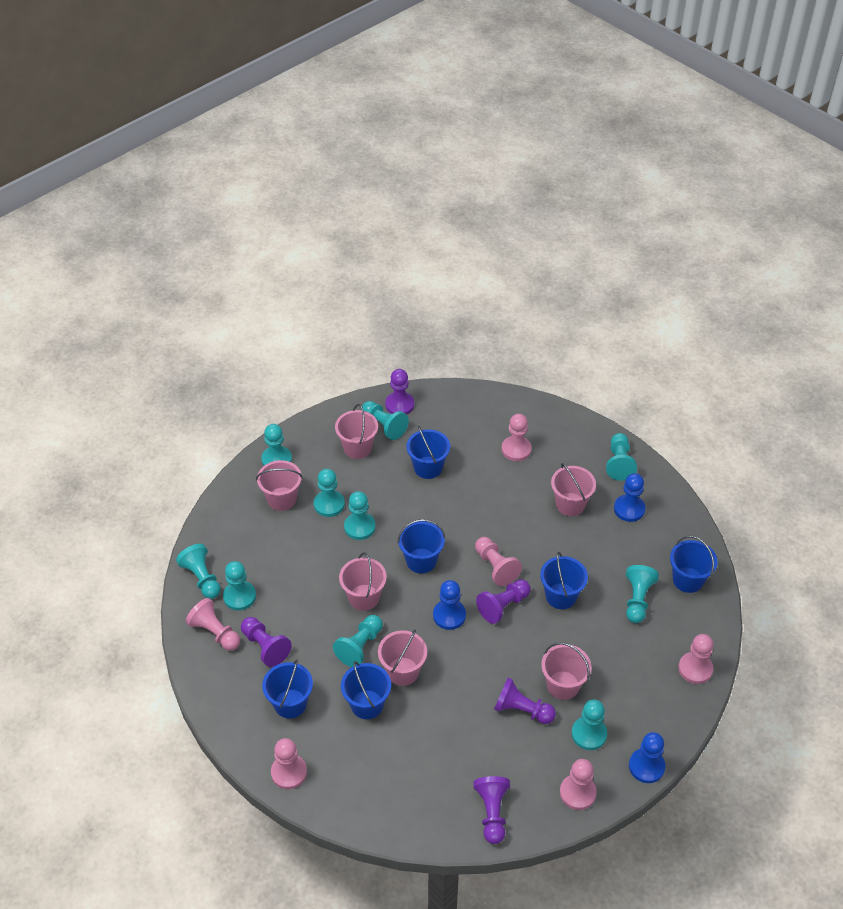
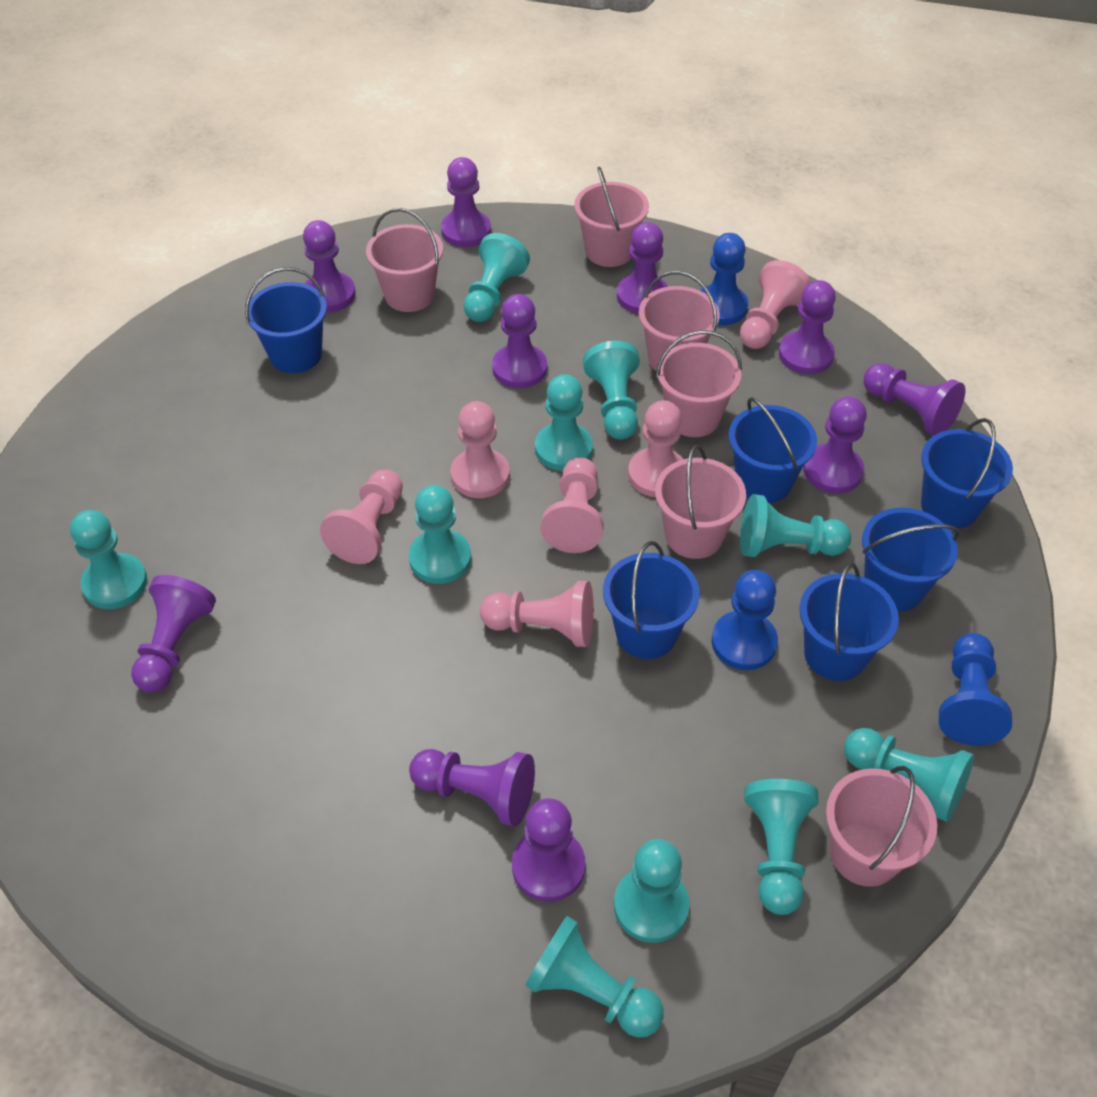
purple pawn: [241,617,292,667] [385,369,414,415] [473,776,510,844] [476,579,531,624] [494,677,556,724] = 5 -> [131,575,216,693] [303,220,356,313] [409,749,535,826] [441,157,491,247] [492,294,547,388] [512,798,586,902] [617,222,668,314] [779,280,836,374] [804,396,867,494] [864,363,965,435] = 10

